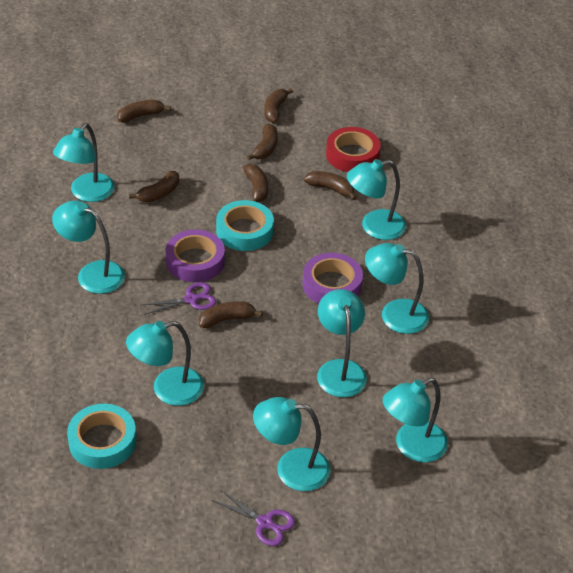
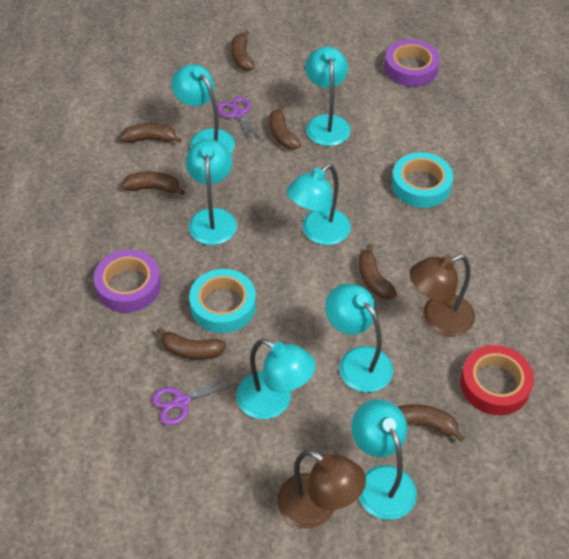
brown lamp: none = 0 -> [277,449,366,528] [410,254,475,336] = 2
turquoise lamp: [52,200,125,294] [53,123,115,202] [126,321,204,406] [253,397,331,491] [317,289,367,397] [347,159,406,240] [365,243,429,334] [382,378,448,462] = 8 -> [171,64,235,153] [185,139,237,245] [236,338,316,419] [287,164,351,245] [305,46,351,146] [325,284,393,392] [351,399,417,520] = 7

